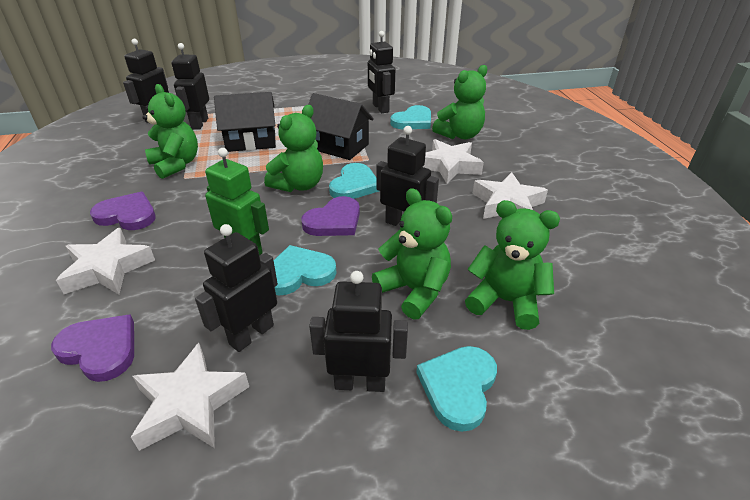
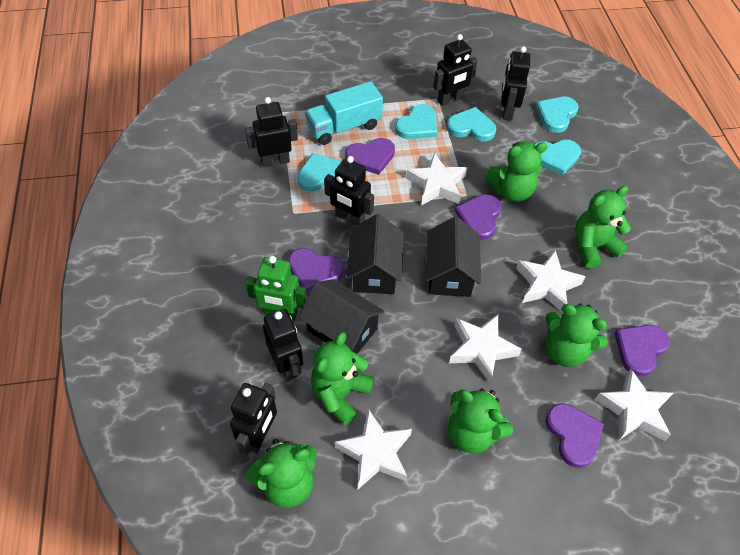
black house: [214,92,276,152] [308,93,374,160] = 2 -> [299,279,385,354] [347,214,404,294] [426,216,481,297] = 3
green teddy bear: [142,84,198,179] [264,105,323,192] [372,188,452,320] [432,65,488,139] [465,200,560,330] = 5 -> [246,439,317,508] [311,332,374,425] [448,388,513,454] [485,142,548,202] [545,303,608,367] [575,186,631,268] = 6
purple heart: [51,314,134,382] [90,192,156,230] [301,196,360,236] = 3 -> [288,248,344,293] [345,138,395,175] [455,194,501,240] [545,403,604,468] [614,325,670,377] = 5
turquoise heart: [274,245,337,295] [329,163,379,199] [390,105,431,129] [416,346,497,432] = 4 -> [297,153,342,192] [395,104,437,139] [447,107,496,141] [534,140,581,176] [536,97,579,133] = 5
turquoise truck: none = 0 -> [305,81,383,145] = 1
white star: [56,228,155,294] [131,343,249,451] [423,139,484,184] [472,172,548,219] = 4 -> [335,409,412,489] [406,152,467,206] [449,314,522,383] [516,250,586,312] [595,369,673,441] = 5

